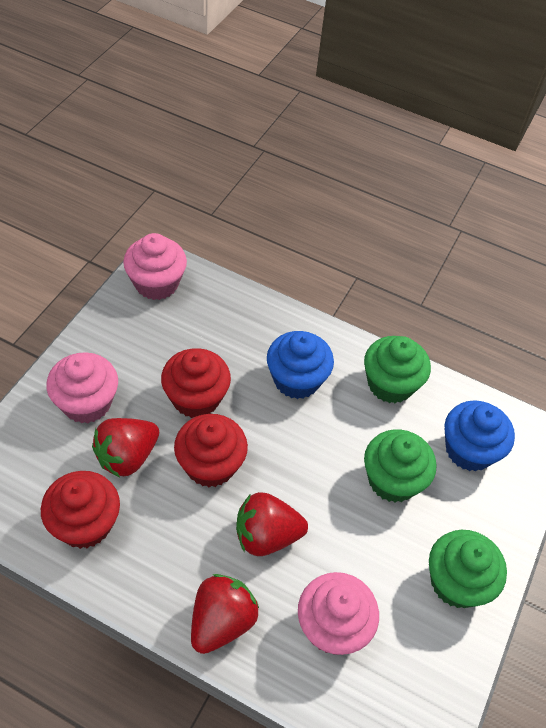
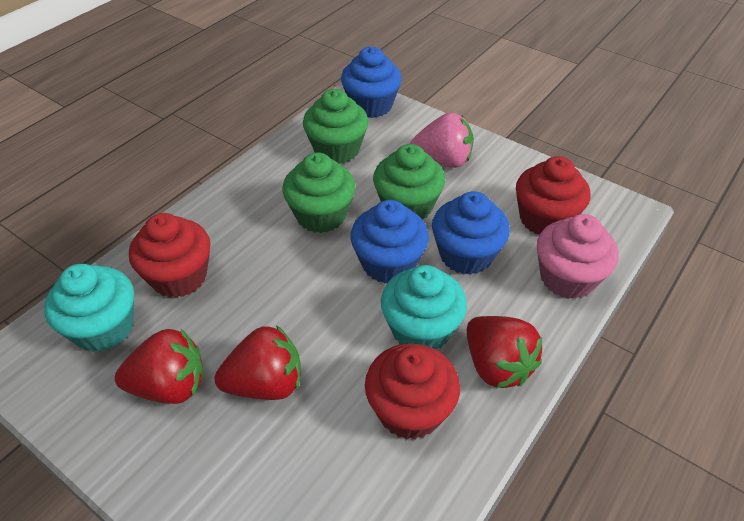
blue cupcake: [267,331,334,399] [445,400,515,471] = 2 -> [341,47,402,118] [350,200,429,283] [432,191,510,275] = 3
pink cupcake: [46,352,118,423] [123,233,187,300] [298,572,379,655] = 3 -> [537,214,618,299] = 1
pink strawberry: none = 0 -> [410,112,474,168] = 1
turquoise cupcake: none = 0 -> [44,264,134,352] [381,265,467,350] = 2

